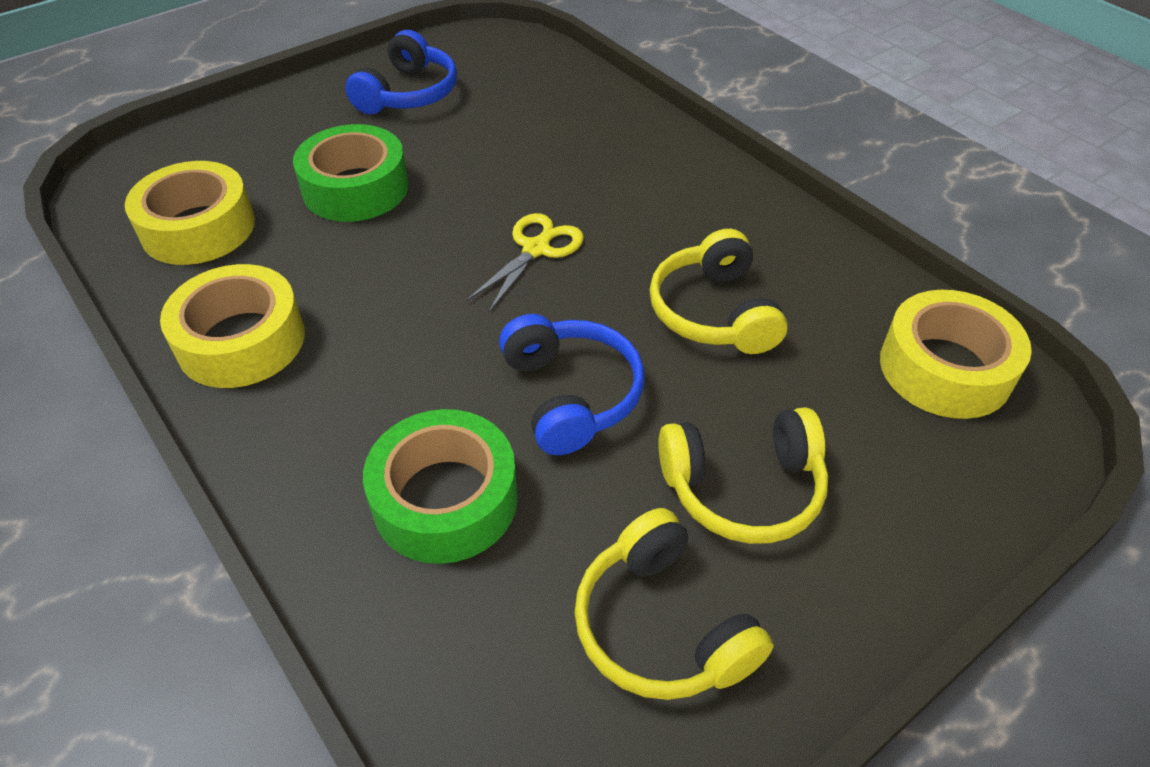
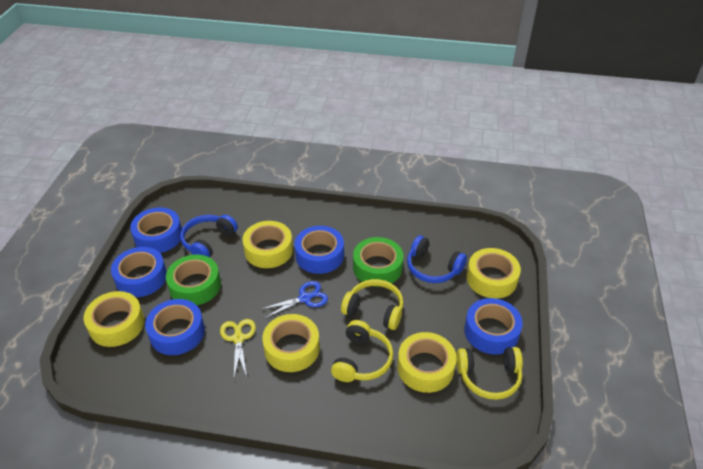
blue scissors: none = 0 -> [260,281,328,319] = 1
blue tape: none = 0 -> [111,247,167,297] [130,207,182,253] [145,299,205,355] [294,226,344,274] [464,298,523,354] = 5
yellow tape: [125,161,255,265] [160,264,305,388] [880,290,1032,419] = 3 -> [84,291,144,347] [243,221,293,268] [262,314,320,372] [397,332,457,393] [467,248,521,299] = 5

